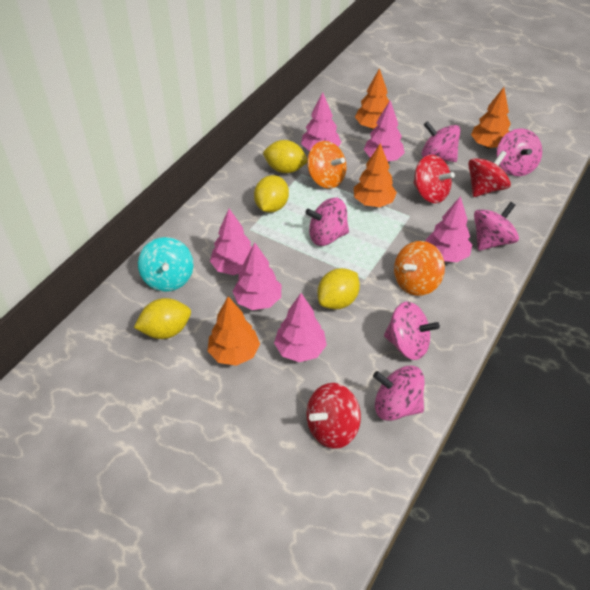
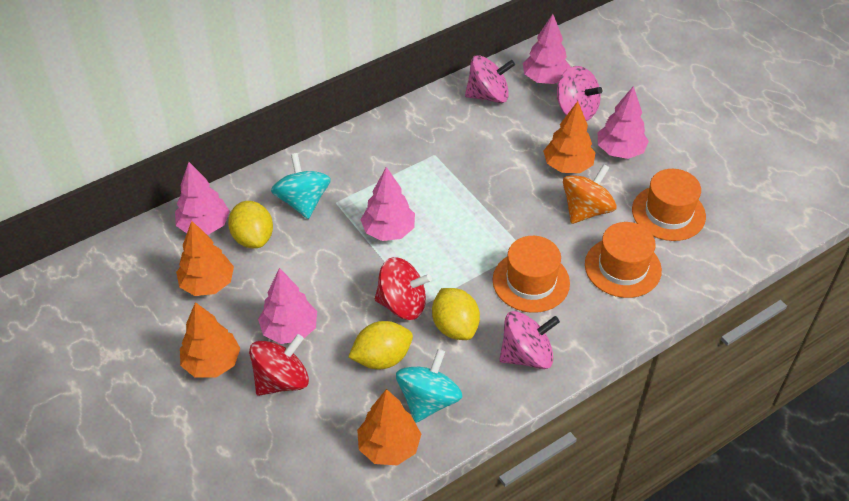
orange hat: none = 0 -> [493,236,570,313] [585,222,662,298] [632,169,706,241] = 3
orange spinning top: [307,141,346,189] [394,241,445,296] = 2 -> [563,164,617,224] = 1
pink spinning top: [305,198,349,246] [373,366,425,421] [384,302,440,360] [422,121,461,162] [474,202,519,251] [497,128,542,176] = 6 -> [465,55,515,103] [499,311,560,369] [557,66,602,121] = 3
pink tree: [210,209,252,275] [233,242,281,310] [274,293,327,362] [301,92,342,151] [364,100,405,161] [425,196,472,262] = 6 -> [175,162,230,235] [258,268,317,344] [360,167,415,241] [523,14,571,84] [598,86,649,159] = 5
red spinning top: [306,383,361,449] [414,155,455,203] [468,150,511,197] = 3 -> [249,334,309,396] [375,257,432,320] = 2
turquoise spinning top: [138,237,193,292] = 1 -> [271,153,331,219] [396,349,462,423] = 2
yellow lemon: [134,298,191,339] [254,175,289,213] [263,140,307,173] [318,268,360,309] = 4 -> [228,201,273,248] [348,321,413,369] [432,288,480,340] = 3

